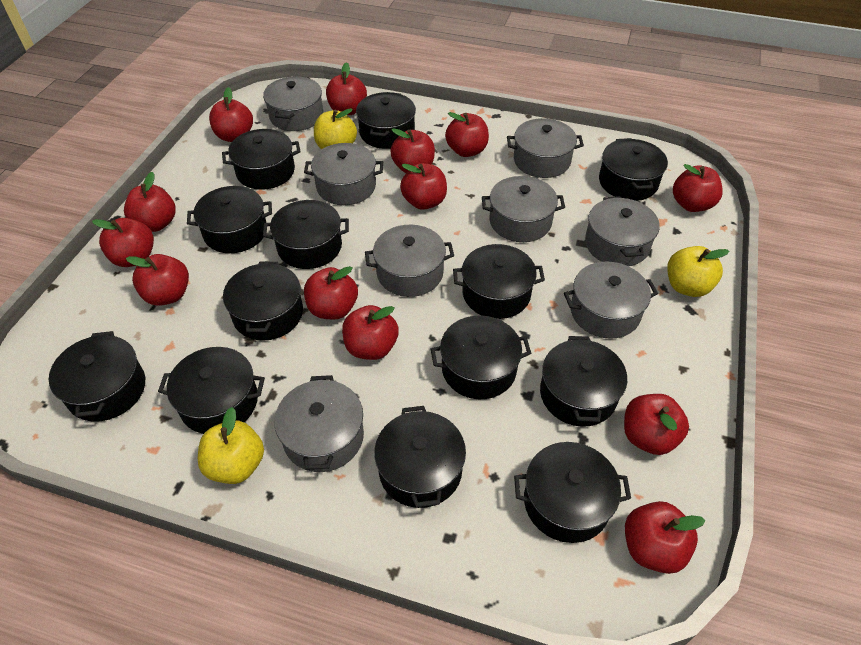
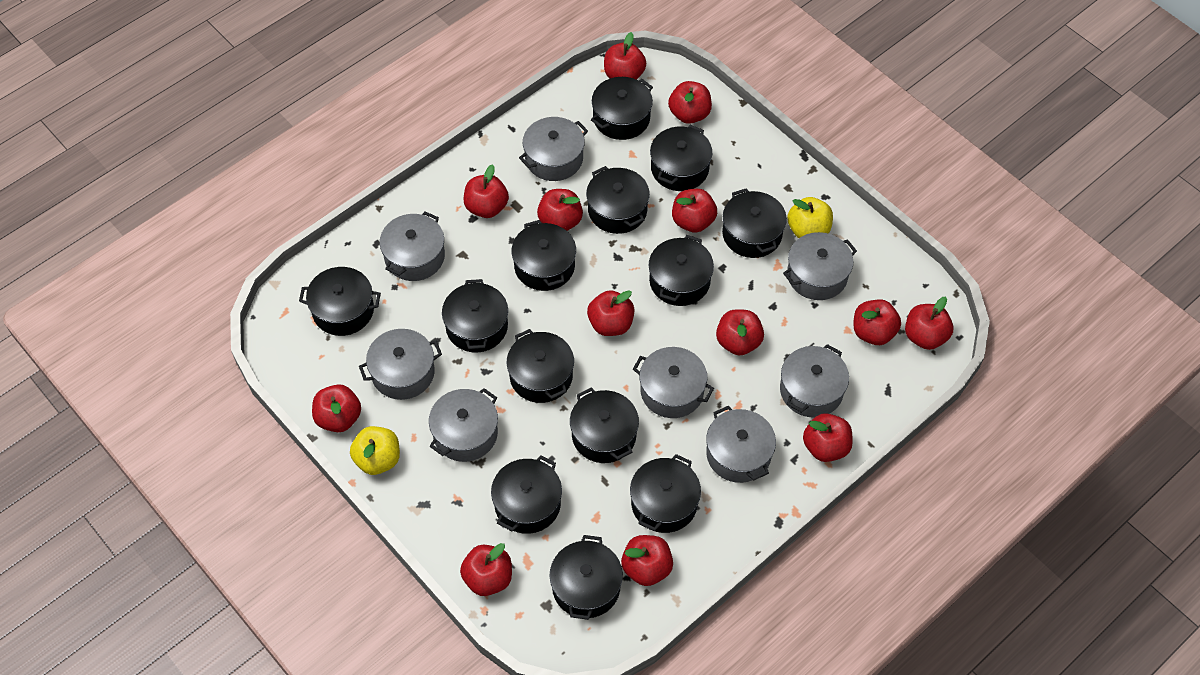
yellow apple: [198,407,264,484] [314,108,357,149] [667,246,729,297] = 3 -> [350,426,400,475] [787,197,833,238] = 2

